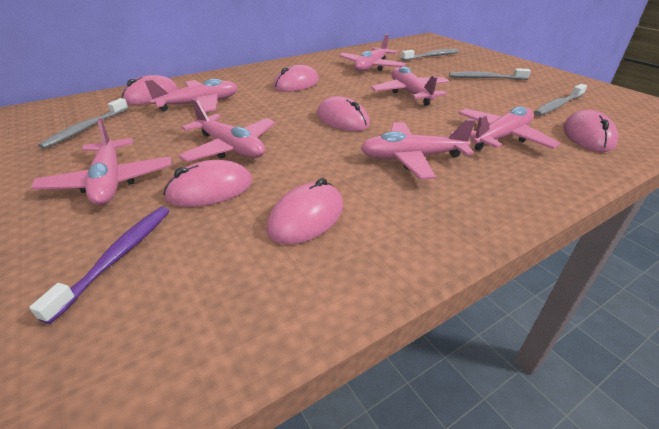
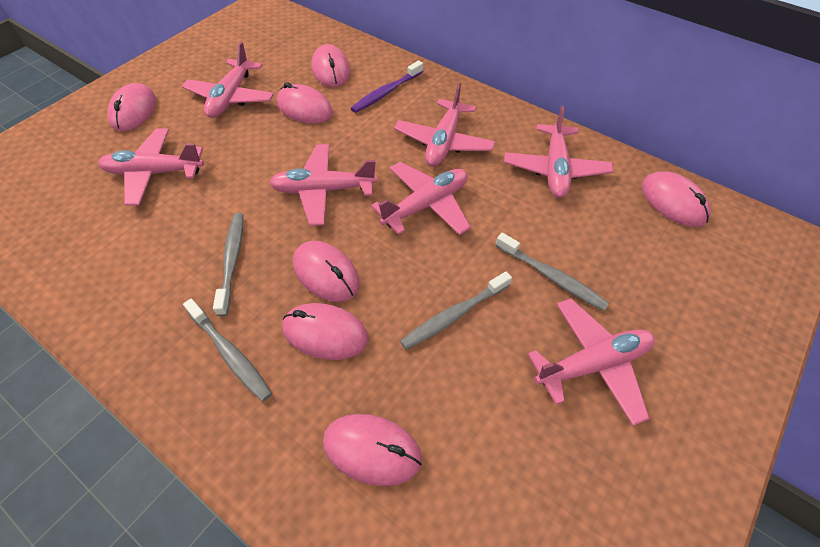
pink mouse: [121,75,178,105] [163,160,252,207] [266,178,343,245] [273,65,319,92] [317,96,370,131] [563,110,618,152] = 6 -> [108,83,156,131] [276,82,333,124] [282,303,369,360] [293,241,359,302] [311,44,350,87] [323,414,422,486] [642,171,711,227] = 7

